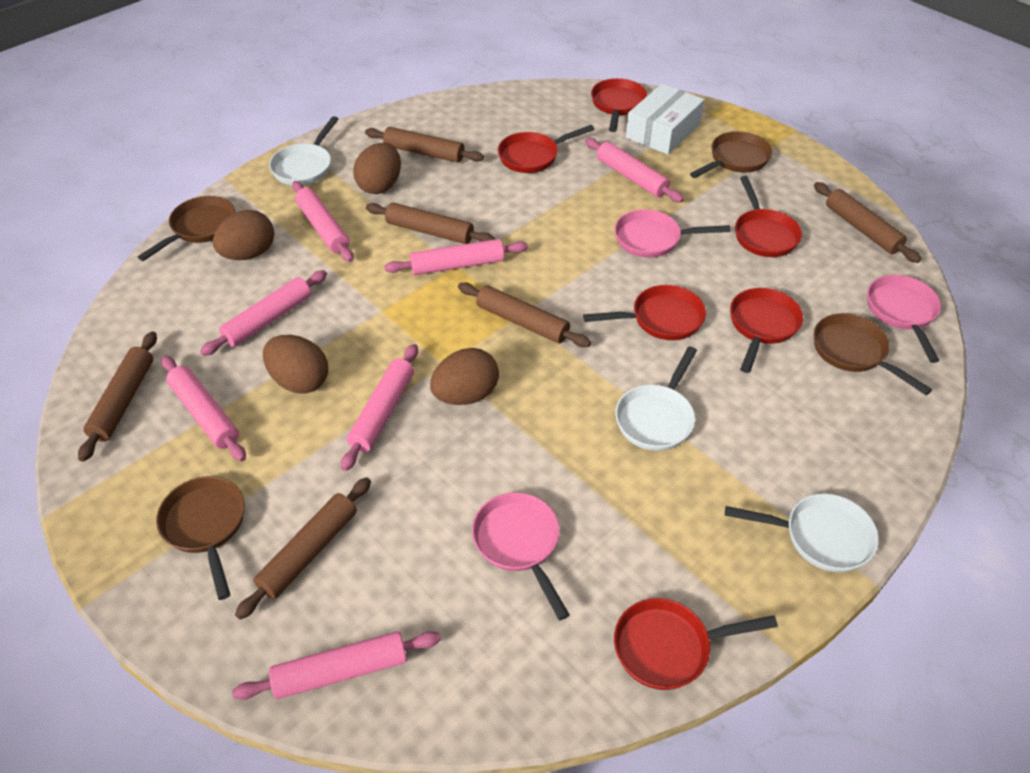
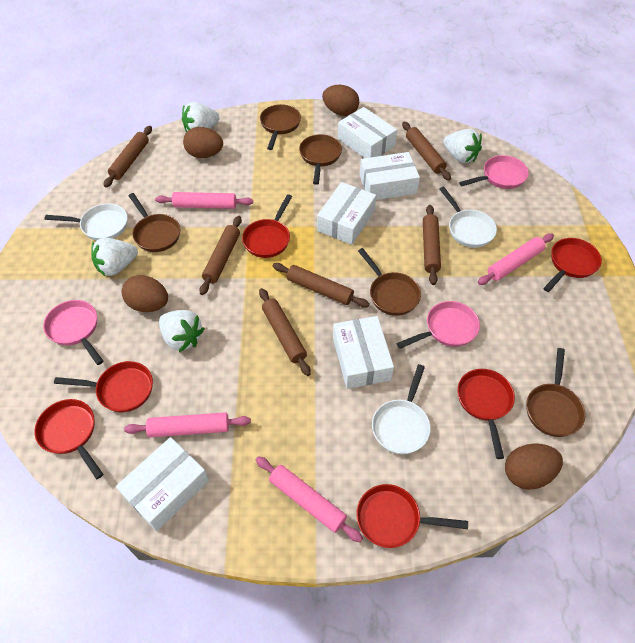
brown pan: [138,196,235,261] [156,476,245,600] [690,131,772,178] [814,313,932,395] = 4 -> [129,193,180,252] [260,104,301,150] [299,134,342,185] [358,248,421,316] [526,348,585,437] = 5
pink rolling pin: [161,356,246,461] [200,270,327,356] [232,631,441,700] [292,181,354,262] [341,344,418,471] [384,239,528,275] [585,138,684,202] = 7 -> [124,412,251,437] [155,192,253,209] [256,456,363,542] [478,233,554,285] = 4
white box: [626,83,704,155] = 1 -> [116,437,209,531] [317,182,376,245] [333,316,394,389] [338,107,397,158] [360,152,420,200] = 5
white strawberry: none = 0 -> [91,238,138,277] [159,310,204,352] [182,102,220,132] [443,129,482,163] = 4

